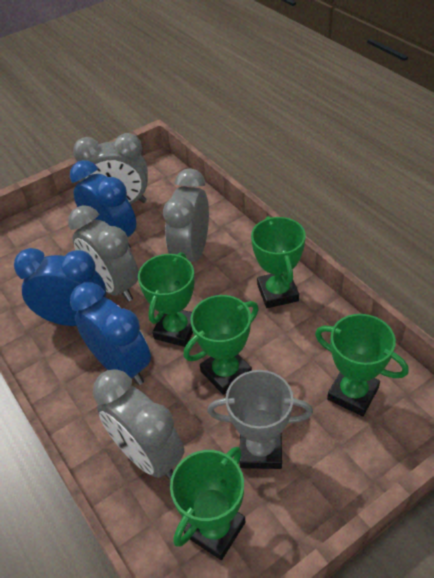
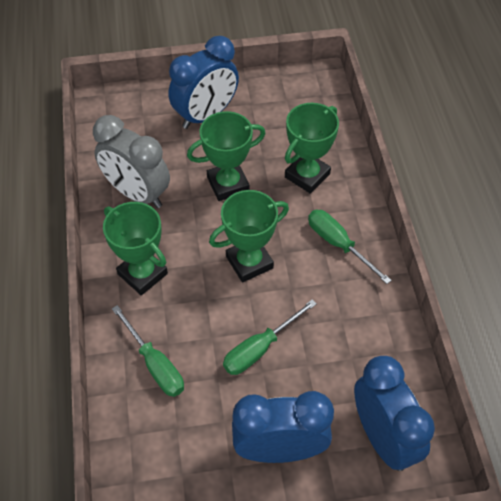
green screwdriver: none = 0 -> [112,305,184,397] [223,299,317,375] [308,210,392,284] = 3
green trophy: [138,252,195,347] [170,447,245,560] [184,295,259,395] [251,216,306,308] [315,314,409,416] = 5 -> [103,202,168,295] [187,111,266,201] [209,190,289,283] [285,103,339,194] = 4
grey clock: [68,205,139,302] [73,133,148,204] [93,369,184,480] [163,168,209,262] = 4 -> [93,115,170,208] = 1
grey trophy: [207,370,313,469] = 1 -> none = 0

